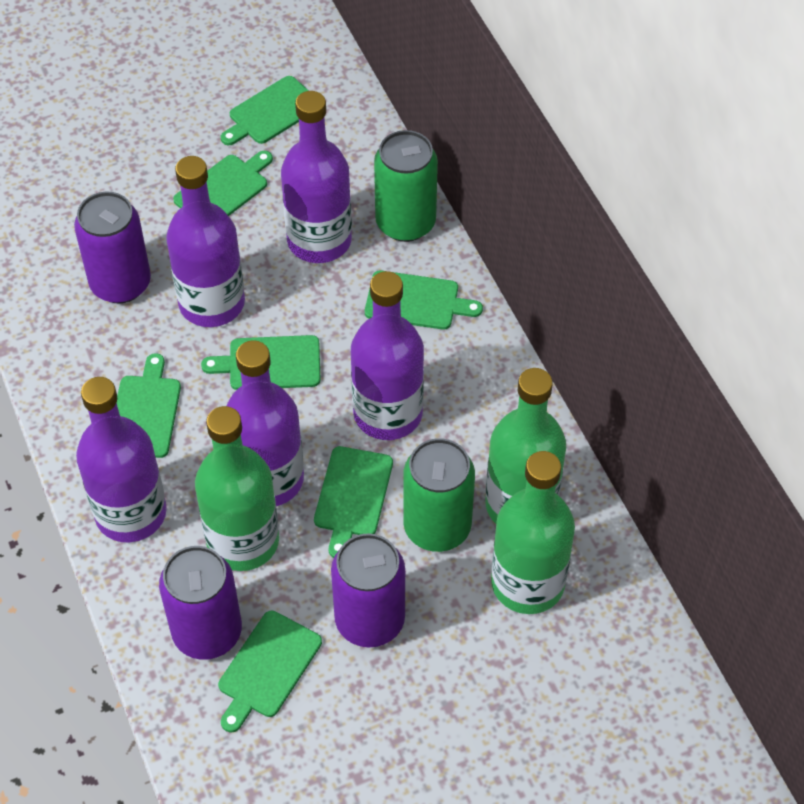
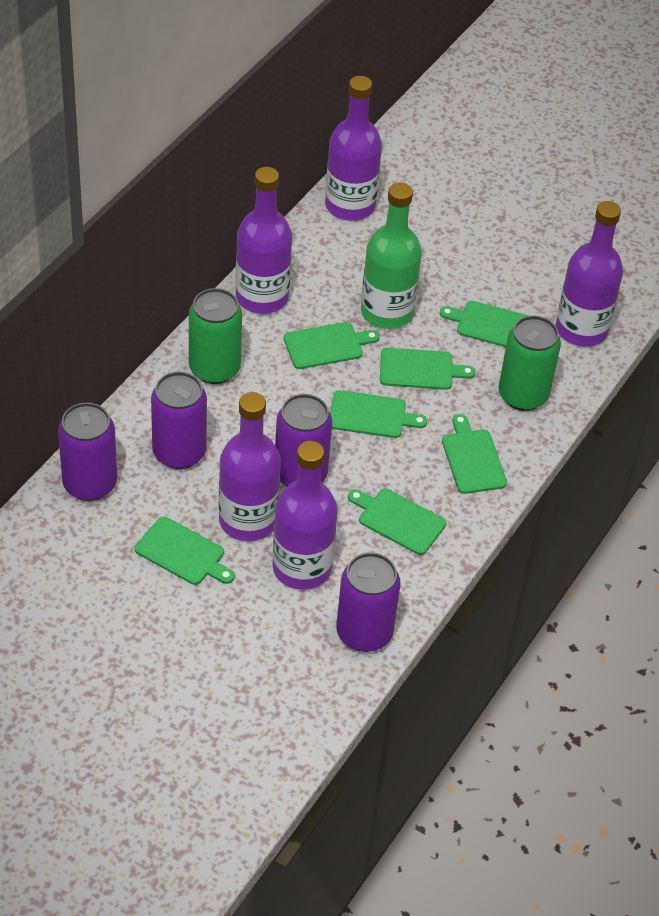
green bottle: [195,406,279,571] [485,368,566,523] [491,451,575,614] = 3 -> [361,182,422,329] = 1
purple can: [74,192,151,304] [159,546,242,660] [331,533,405,647] = 3 -> [58,402,117,501] [151,372,207,469] [275,394,332,486] [336,553,401,652] = 4

